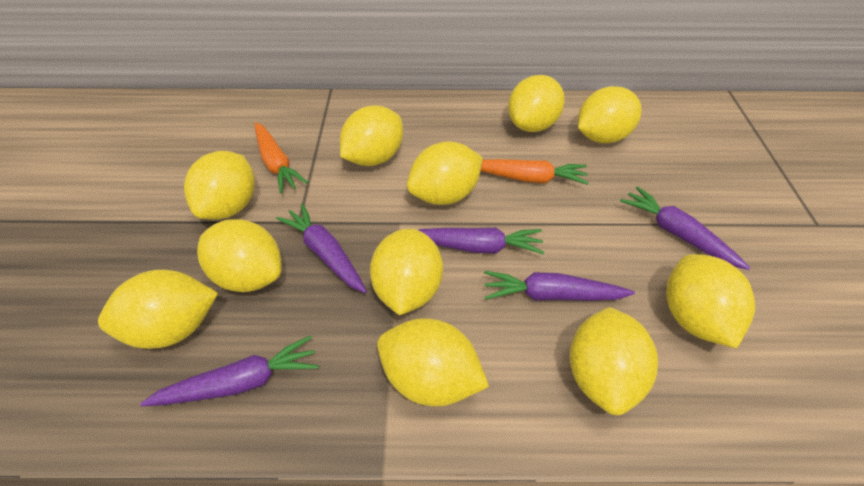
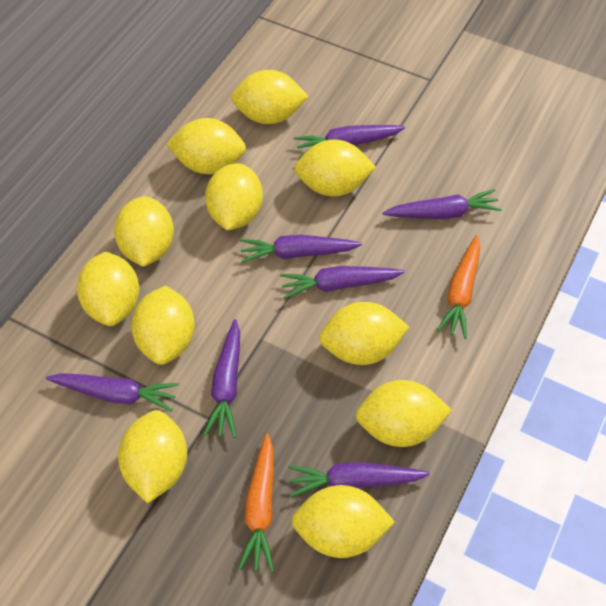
purple carrot: [140,335,319,406] [276,204,367,293] [419,227,544,254] [484,271,635,301] [620,186,750,270] = 5 -> [46,373,179,412] [203,319,240,438] [240,235,362,263] [280,266,405,299] [288,462,430,497] [294,125,405,158] [383,189,502,219] = 7

